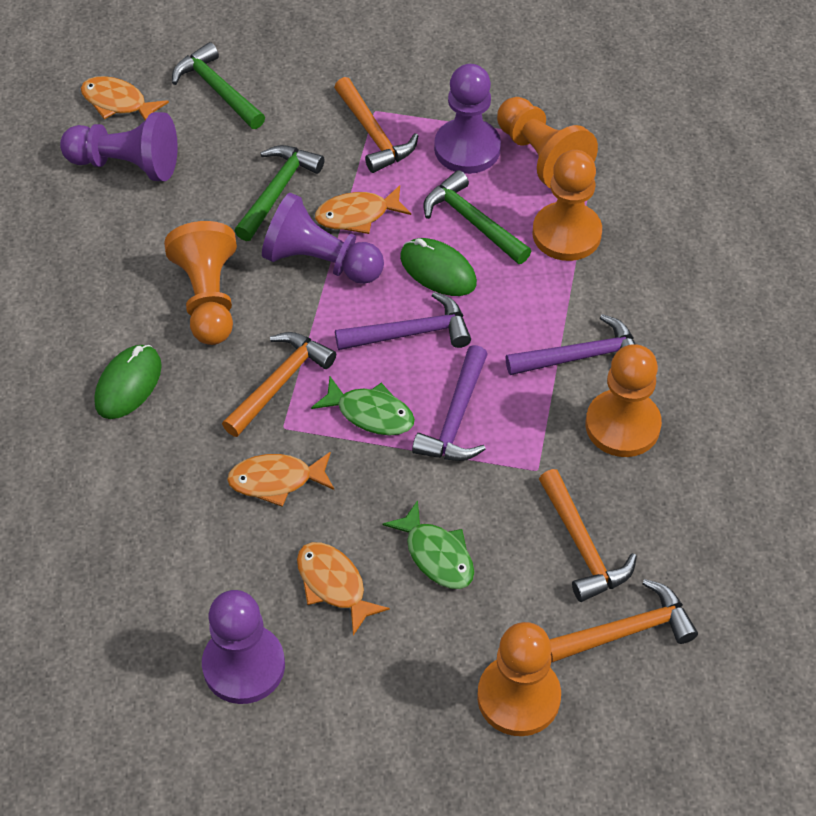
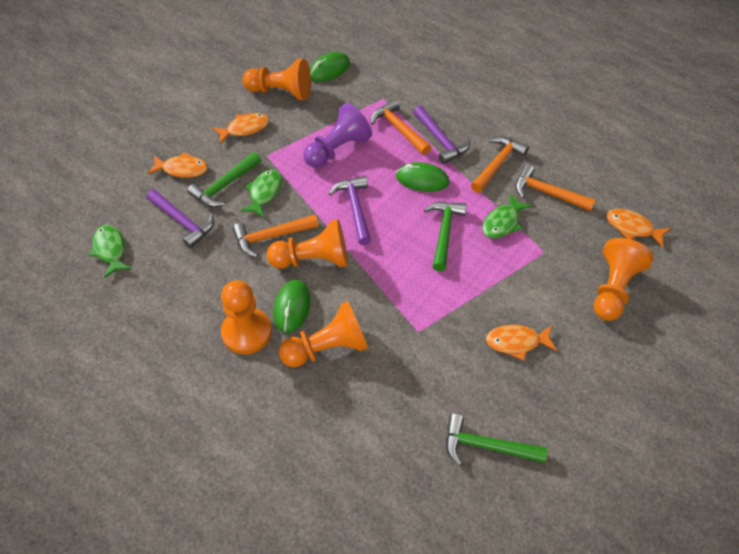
green fish: [311,377,415,436] [382,500,474,589] = 2 -> [89,225,131,278] [240,169,282,218] [482,194,532,238] = 3
green mouse: [94,345,162,419] [400,238,477,296] = 2 -> [274,280,311,333] [310,52,350,82] [396,162,449,192] = 3
purple pawn: [60,112,178,181] [202,590,285,704] [262,193,384,284] [434,64,501,174] = 4 -> [303,103,372,168] = 1

